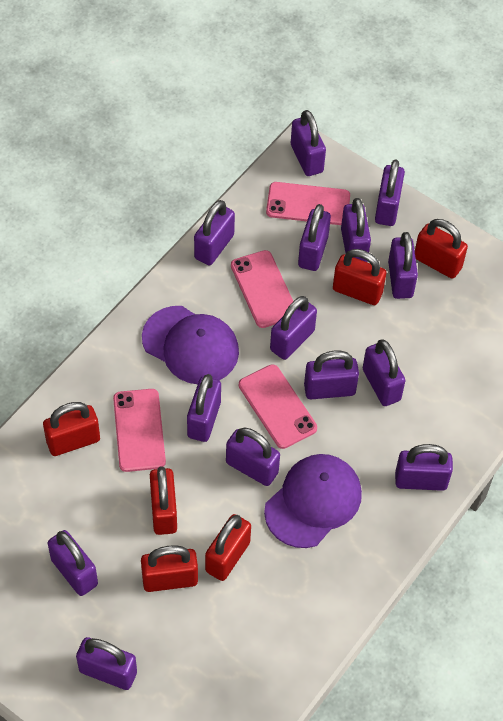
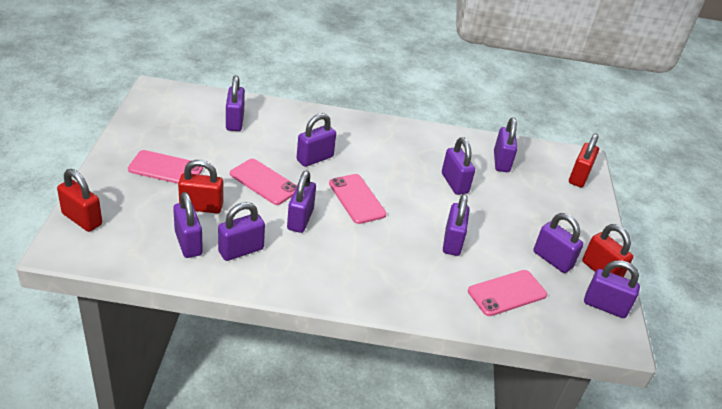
purple cap: [142,306,239,384] [264,454,362,548] = 2 -> none = 0
purple padlock: [48,530,98,596] [76,637,137,690] [187,374,221,442] [194,200,235,266] [226,427,280,486] [270,296,317,360] [291,110,326,176] [298,204,331,271] [304,351,359,399] [341,198,371,262] [363,339,405,406] [375,160,405,226] [388,232,418,299] [395,444,453,491] = 14 -> [173,192,203,258] [218,202,265,261] [226,75,245,131] [287,170,316,233] [297,113,336,167] [442,137,475,195] [443,194,469,256] [494,117,517,172] [533,213,583,273] [584,260,640,318] = 10
red padlock: [43,402,100,456] [141,545,198,592] [150,466,177,535] [205,514,251,581] [333,249,386,305] [415,219,468,279] = 6 -> [57,169,102,232] [178,160,223,213] [569,133,599,187] [582,224,633,277] = 4

